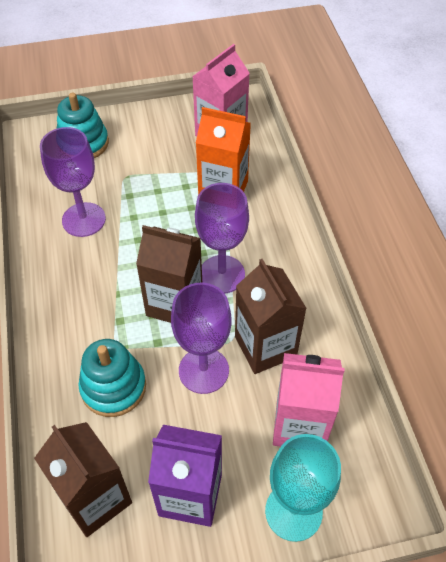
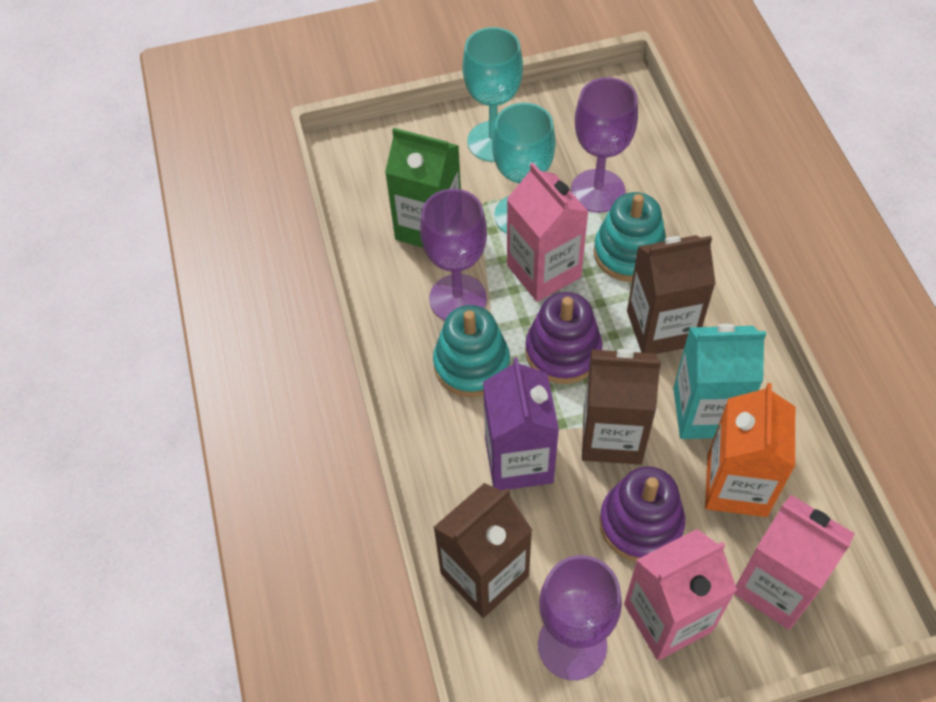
green carton: none = 0 -> [385,128,461,248] = 1
pink carton: [192,44,250,137] [273,353,345,447] = 2 -> [507,163,589,302] [624,529,737,661] [734,495,855,630] = 3
purple stacking toy: none = 0 -> [525,292,602,384] [599,466,685,562] = 2
turquoise carton: none = 0 -> [673,324,766,439] = 1
turquoise goblet: [265,434,341,542] = 1 -> [463,27,523,162] [492,103,556,234] = 2

